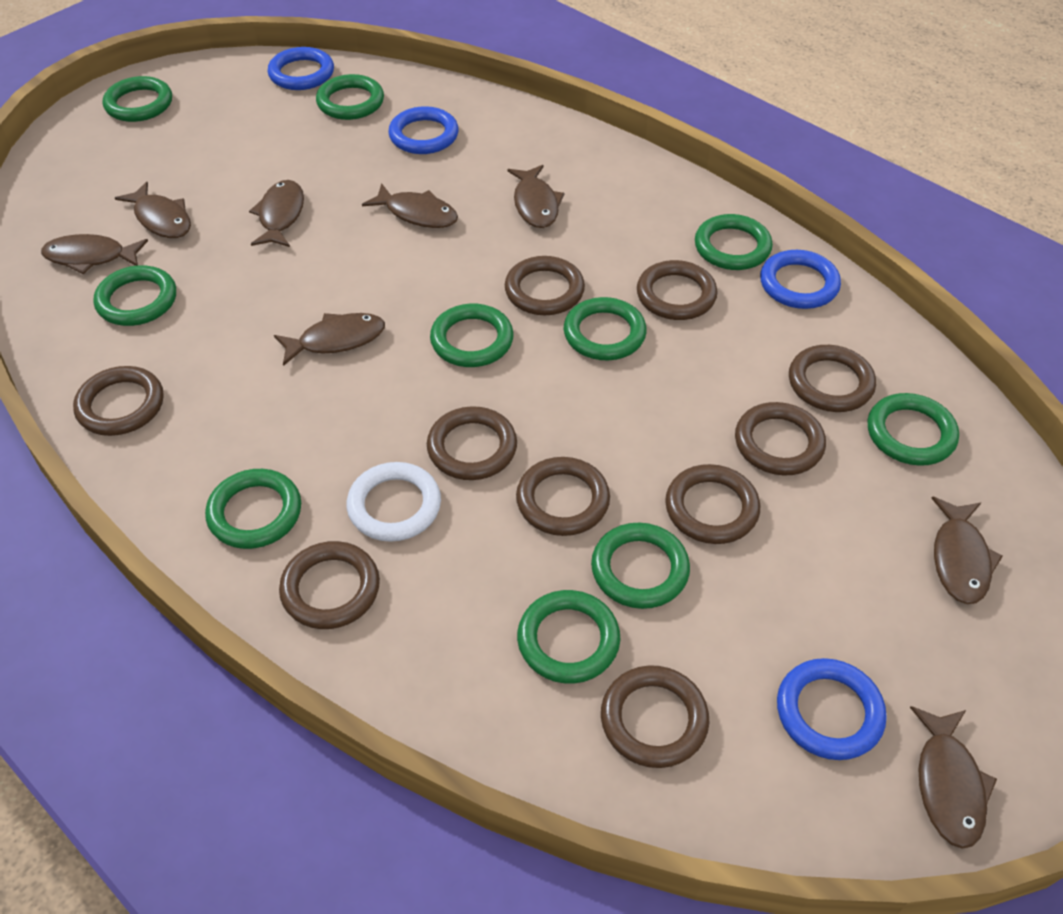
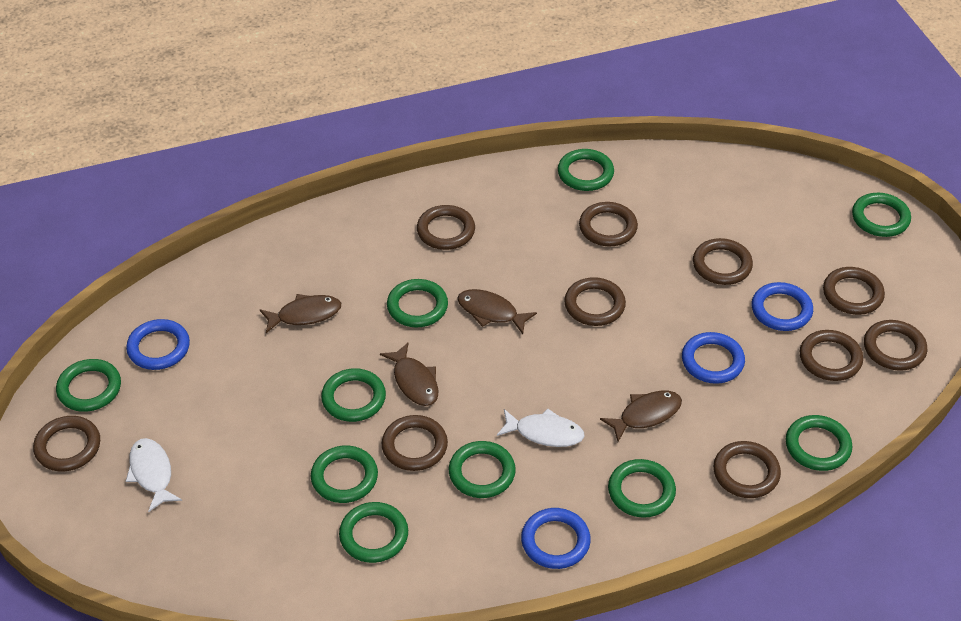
brown fish: [41,234,148,274] [115,181,191,238] [249,180,304,247] [274,313,385,366] [362,183,458,228] [507,165,565,228] [910,706,997,849] [931,497,1003,604] = 8 -> [260,294,341,333] [380,343,438,406] [457,289,537,334] [600,391,682,442] = 4
white fish: none = 0 -> [126,438,182,512] [497,408,585,447] = 2
white ring: [347,462,441,542] = 1 -> none = 0

